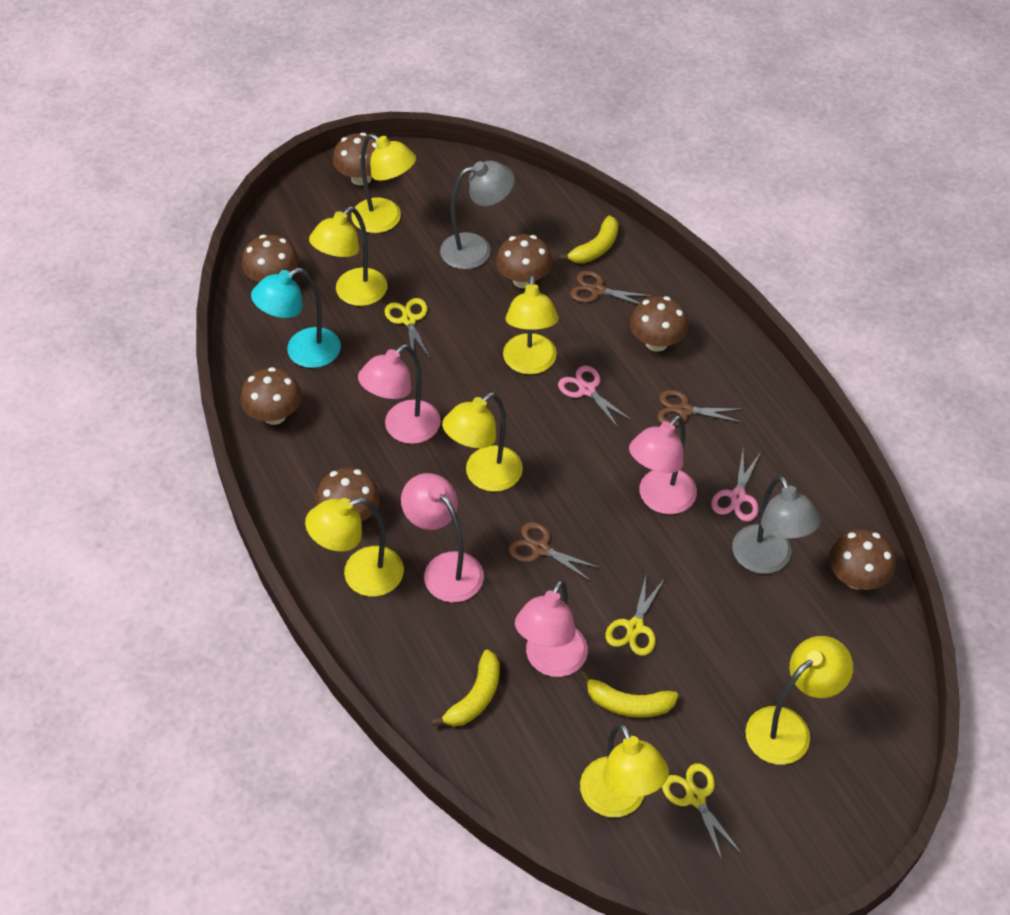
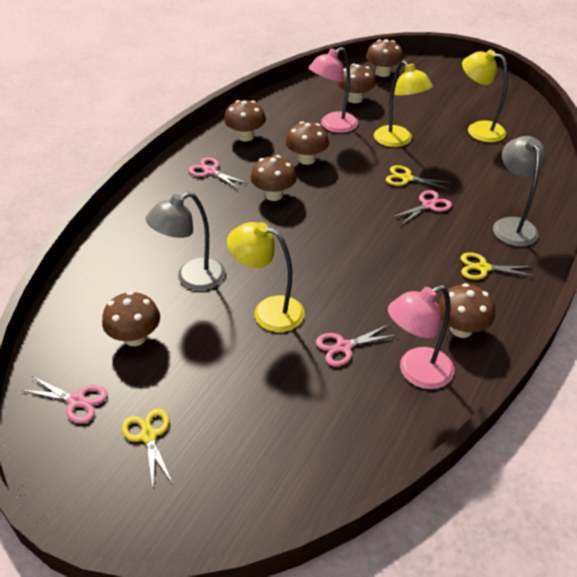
brown scissors: [508,522,601,582] [570,271,652,304] [657,390,743,426] = 3 -> none = 0
pink lamp: [358,344,441,444] [401,473,484,602] [515,580,588,677] [629,415,697,514] = 4 -> [309,47,358,133] [388,285,454,389] = 2
pink scissors: [558,365,633,429] [711,450,761,522] = 2 -> [21,376,108,423] [189,157,248,189] [316,324,397,366] [390,190,452,226] = 4
turquoise lamp: [251,268,341,368] = 1 -> none = 0
yellow banana: [431,650,500,727] [559,215,619,263] [580,671,678,718] = 3 -> none = 0
yellow lamp: [305,498,404,597] [309,207,388,306] [351,134,416,233] [442,392,523,492] [503,275,559,374] [580,723,669,817] [746,636,853,765] = 7 -> [227,222,305,332] [374,60,433,147] [462,50,508,142] = 3

